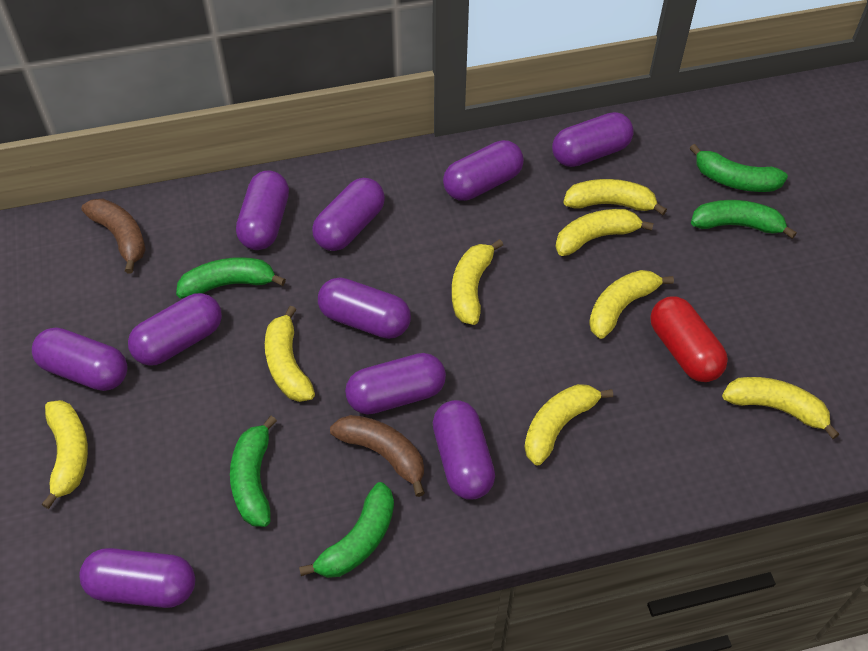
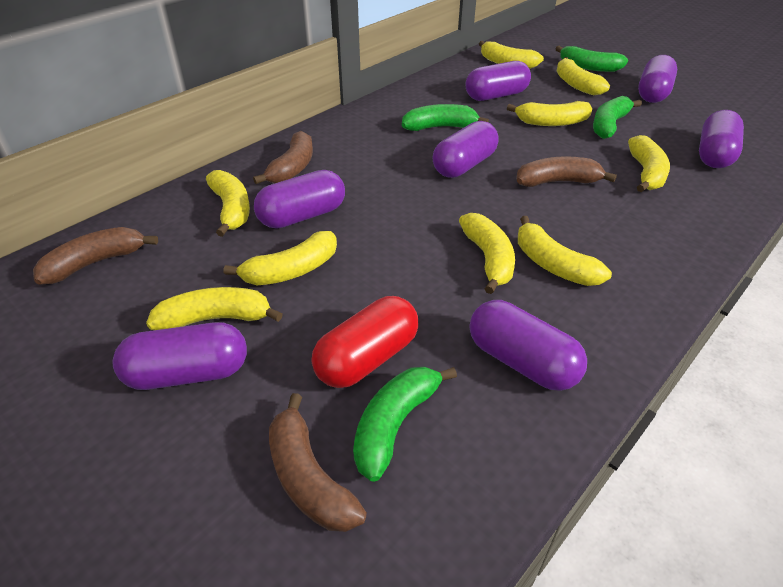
brown banana: [81,199,146,273] [330,415,425,497] = 2 -> [33,227,158,285] [253,131,313,184] [269,393,367,532] [516,156,617,187] = 4
green banana: [176,257,286,298] [230,416,277,527] [299,482,394,578] [689,144,788,192] [691,200,797,239] = 5 -> [353,367,457,482] [402,104,489,131] [556,46,628,72] [593,96,642,139] = 4
purple capsule: [32,327,128,391] [79,548,195,608] [128,293,222,366] [236,171,289,250] [312,178,385,251] [318,277,411,339] [345,353,446,415] [433,400,495,500] [443,140,524,201] [552,112,634,167] = 10 -> [113,322,247,390] [254,170,345,229] [432,121,499,178] [466,61,531,101] [470,300,587,391] [638,55,677,103] [699,110,744,168] = 7
yellow banana: [41,400,88,509] [265,306,315,402] [452,239,503,325] [524,384,613,465] [555,209,654,256] [563,179,667,215] [589,270,674,339] [722,377,839,439] = 8 -> [146,287,283,330] [206,170,250,237] [224,231,337,285] [459,213,515,294] [479,41,544,69] [507,101,592,126] [518,216,612,286] [557,57,610,95] [628,135,670,192] = 9

